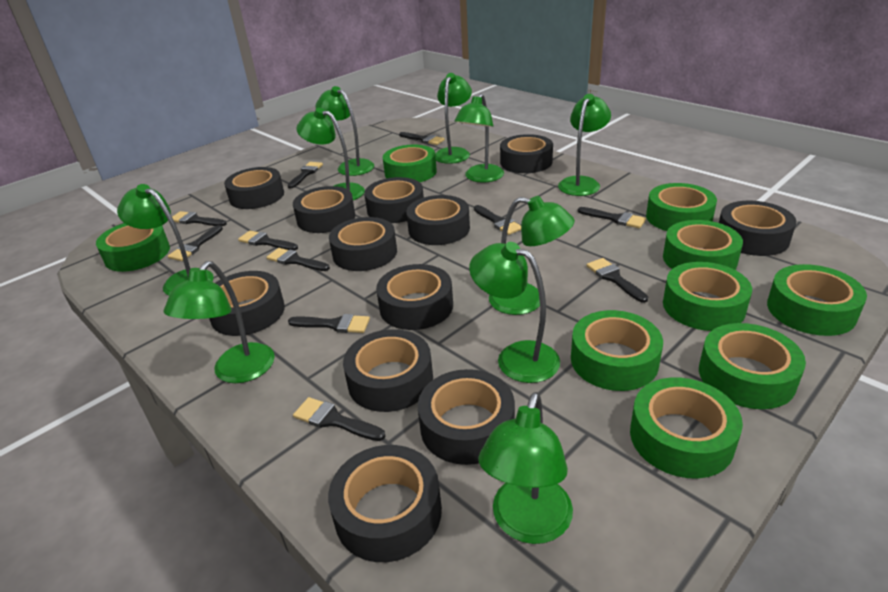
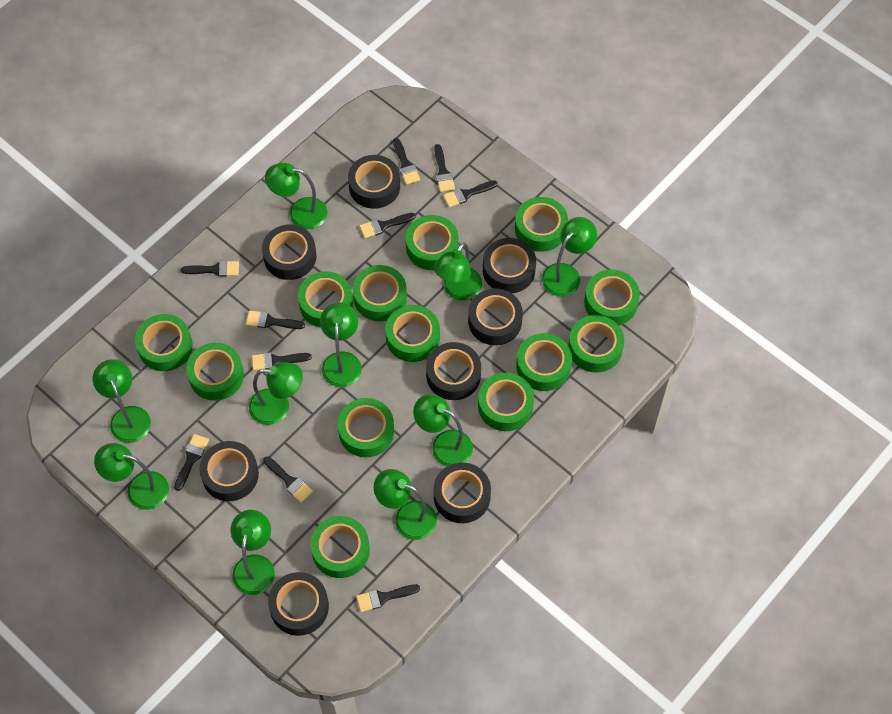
black brush: [168,225,223,261] [172,211,227,226] [238,230,298,251] [267,248,330,271] [287,162,323,189] [288,314,370,333] [293,397,386,441] [399,132,445,145] [474,205,521,235] [578,207,646,228] [586,258,648,303] = 11 -> [174,434,209,491] [181,261,239,277] [246,310,305,329] [252,352,312,370] [263,457,313,503] [356,584,420,612] [360,213,416,238] [393,138,420,185] [434,144,455,192] [443,180,498,208] = 10
black tape: [209,271,285,336] [224,167,284,209] [293,186,356,233] [328,445,442,562] [329,217,397,271] [343,329,433,412] [364,177,424,223] [376,264,453,330] [406,195,470,245] [418,369,515,465] [500,134,553,173] [719,201,796,256] = 12 -> [199,441,259,501] [262,225,316,280] [268,572,329,636] [348,155,400,209] [426,342,481,400] [434,463,491,523] [468,289,523,345] [483,238,536,293] = 8
green tape: [96,223,170,272] [383,145,437,182] [571,310,663,391] [630,377,743,479] [646,183,717,231] [663,220,743,270] [663,262,752,331] [699,323,806,409] [767,264,867,336] = 9 -> [135,314,193,371] [186,343,244,401] [298,271,353,328] [310,516,370,578] [338,398,394,457] [353,265,407,321] [385,305,440,362] [406,215,459,270] [478,373,534,431] [515,197,568,252] [516,333,572,391] [568,315,624,372] [584,270,640,325] = 13

